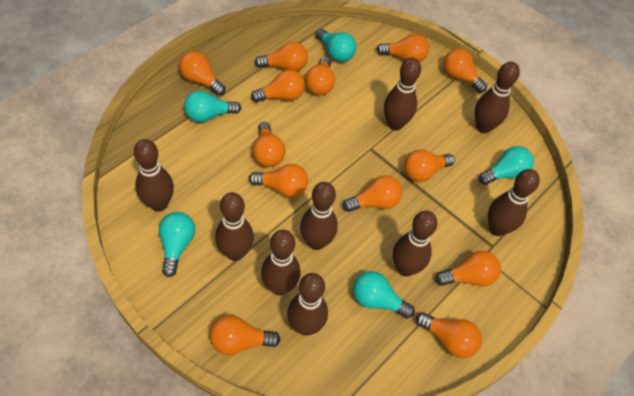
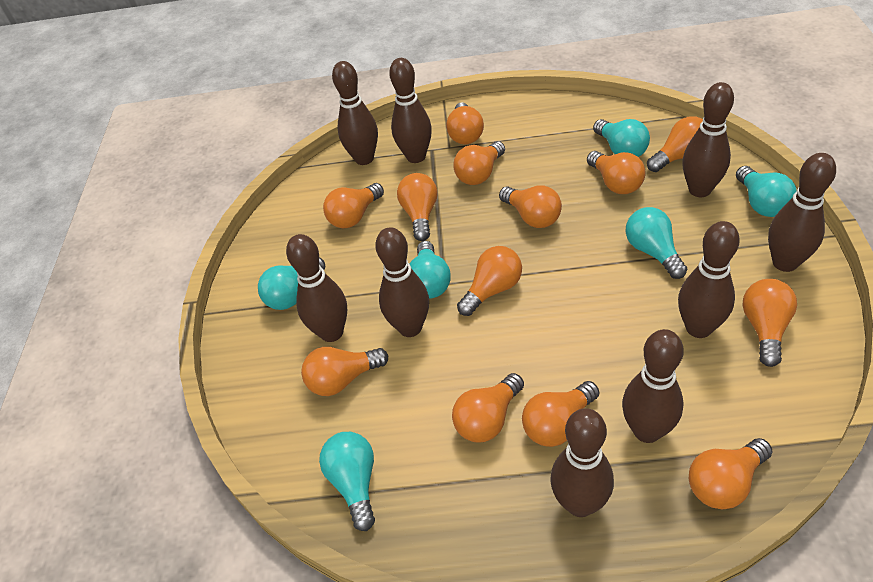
turquoise light bulb: [159,212,195,277] [184,90,241,122] [315,29,357,62] [353,271,415,319] [479,146,534,185] = 5 -> [258,257,325,310] [319,432,375,531] [409,241,451,299] [593,119,650,157] [626,207,687,279] [736,166,797,217] = 6

